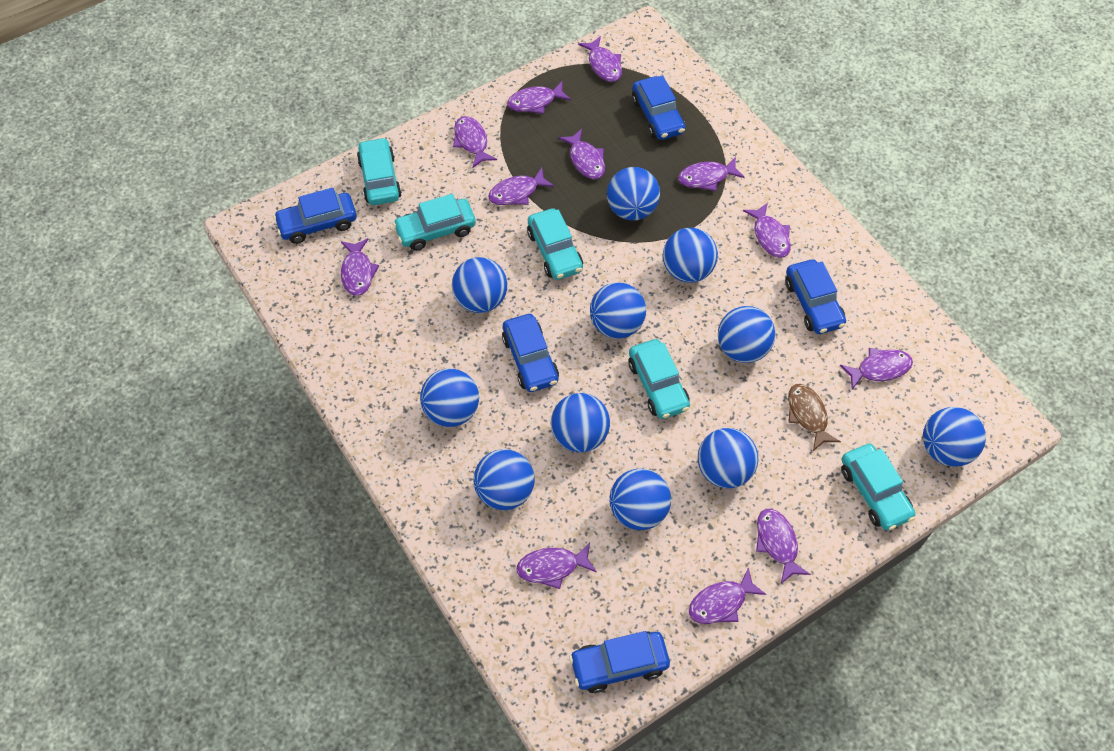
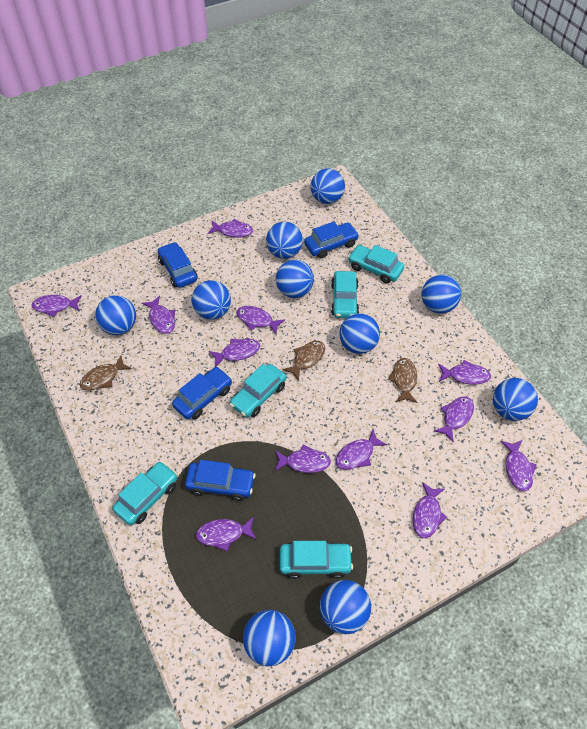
blue ball: [420,369,479,427] [452,257,507,313] [474,449,534,510] [551,393,610,452] [590,282,646,339] [607,167,660,220] [609,469,671,530] [663,228,718,283] [698,428,758,488] [718,306,775,363] [923,407,986,467] = 11 -> [95,295,136,335] [192,280,231,319] [243,610,296,666] [266,222,303,259] [276,260,314,298] [311,168,345,204] [320,580,371,634] [339,313,380,354] [421,275,461,314] [493,378,538,421] = 10
blue car: [273,188,357,244] [502,314,559,392] [569,631,670,693] [632,75,685,140] [785,259,846,334] = 5 -> [158,242,198,288] [172,367,232,419] [185,460,255,501] [304,221,359,258] = 4
brown fish: [788,384,841,451] = 1 -> [80,356,132,391] [282,341,325,381] [388,358,418,403] = 3

